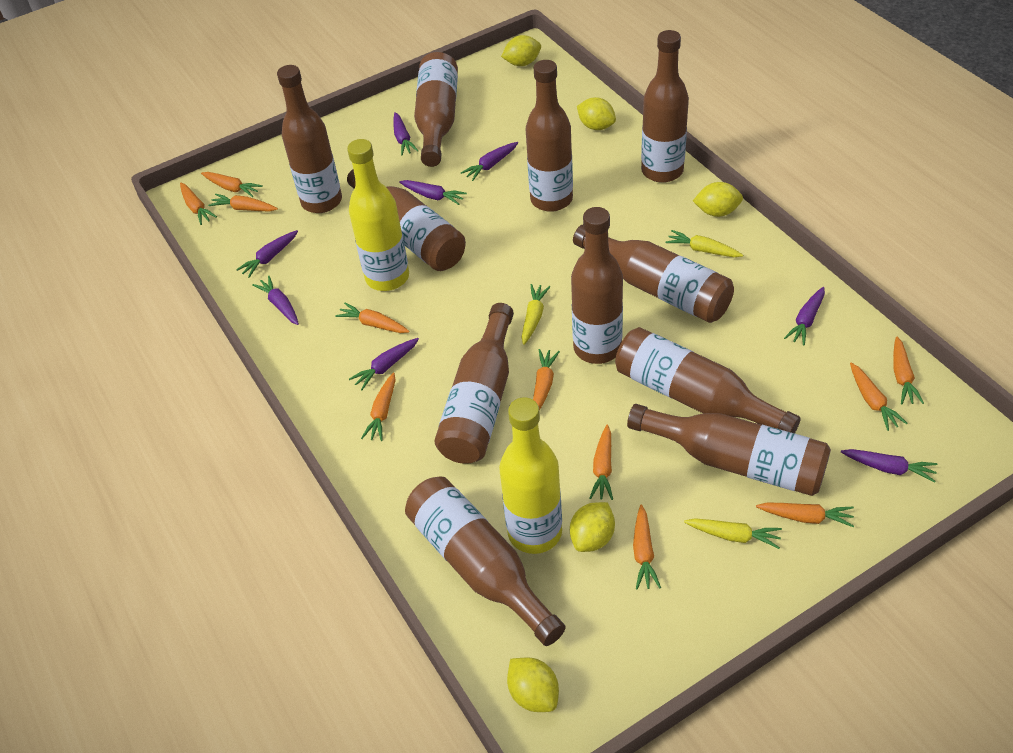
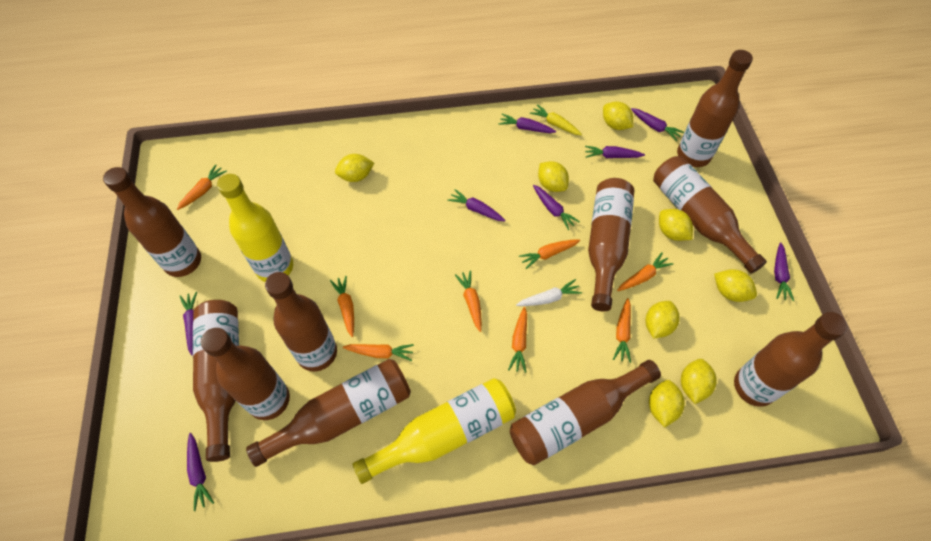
brown bottle: [277,65,342,213] [347,169,466,271] [405,476,566,646] [414,52,458,167] [434,303,514,464] [526,60,573,212] [571,207,623,364] [573,225,734,323] [615,327,801,433] [627,404,831,496] [641,30,689,183] = 11 -> [103,167,201,277] [193,300,239,462] [201,328,290,420] [246,359,411,467] [265,272,337,371] [510,360,661,465] [588,178,634,312] [653,156,767,274] [677,50,753,167] [734,312,848,407] = 10
orange carrot: [180,183,217,225] [201,172,263,197] [208,194,278,211] [335,303,410,333] [361,372,396,441] [533,349,560,411] [590,424,613,500] [633,505,661,590] [756,502,854,528] [850,363,907,431] [893,337,924,404] = 11 -> [177,164,227,210] [330,276,354,337] [343,344,414,361] [455,271,482,332] [508,307,527,373] [519,239,580,269] [613,298,631,363] [617,252,673,291] = 8
white carrot: none = 0 -> [516,279,582,306] = 1
yellow carrot: [522,284,550,345] [666,230,743,257] [684,518,782,549] = 3 -> [530,104,582,136] = 1
yellow lemon: [501,35,541,66] [507,658,559,712] [570,502,615,552] [577,97,616,130] [693,182,743,217] = 5 -> [335,154,374,182] [538,161,569,192] [603,101,633,130] [646,301,679,339] [649,380,685,427] [659,209,693,241] [681,359,717,404] [714,269,757,302] = 8

